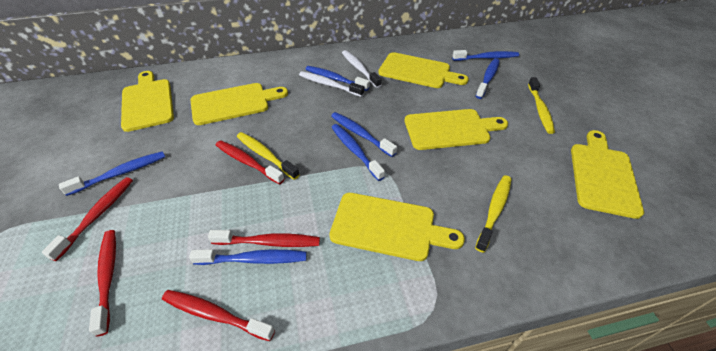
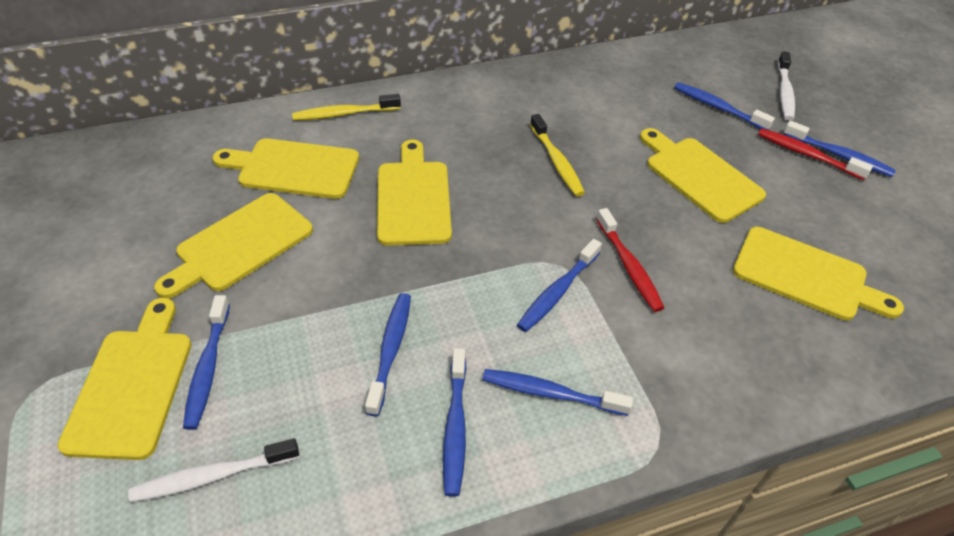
red toothbrush: [41,177,133,261] [89,230,116,337] [162,290,275,341] [208,230,320,247] [216,140,285,185] = 5 -> [596,208,664,312] [758,128,873,180] = 2
yellow toothbrush: [237,132,300,180] [475,175,512,253] [528,77,555,134] = 3 -> [292,94,401,121] [530,114,585,196] = 2

